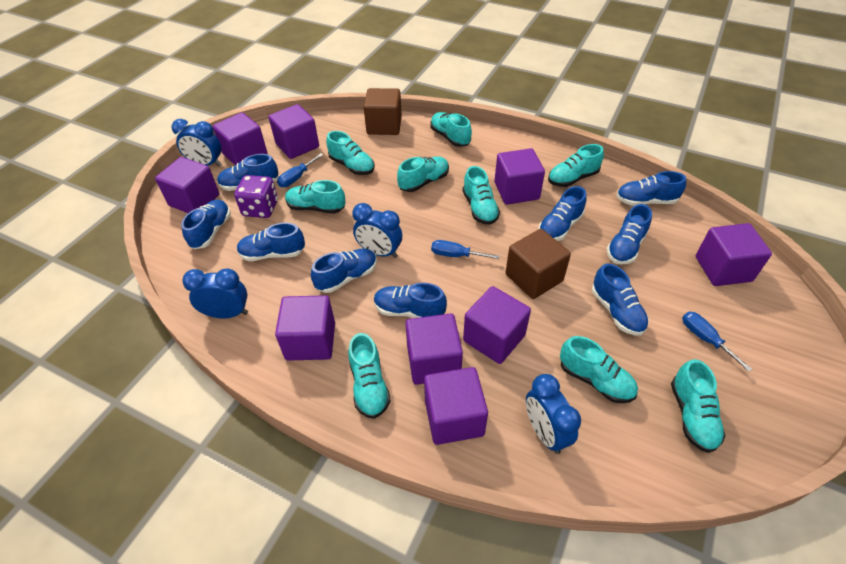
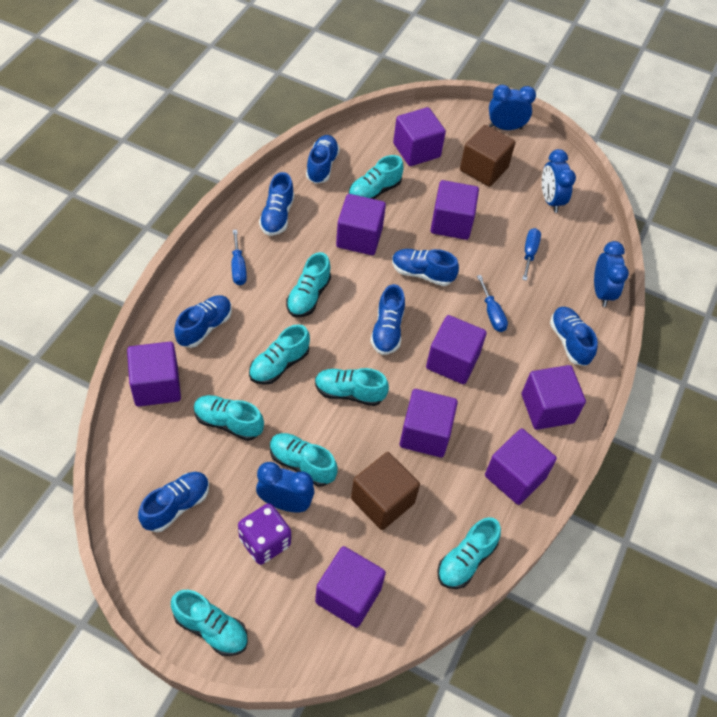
blue shoe: [181,200,231,249] [217,154,278,191] [237,223,305,261] [311,249,377,293] [374,283,447,318] [538,186,587,241] [592,263,649,335] [606,204,652,264] [616,171,686,206] = 9 -> [138,472,209,532] [174,295,232,348] [259,172,294,236] [306,135,340,184] [370,284,405,355] [392,249,459,286] [550,307,598,366] = 7
turquoise shoe: [285,180,345,214] [326,131,375,175] [348,333,391,419] [397,157,449,192] [430,112,472,147] [462,166,500,225] [548,144,604,187] [560,336,638,403] [671,359,726,453] = 9 -> [171,590,248,656] [194,395,264,441] [249,324,310,385] [270,433,338,486] [286,252,331,317] [315,368,389,406] [348,155,404,199] [437,517,501,589] = 8

